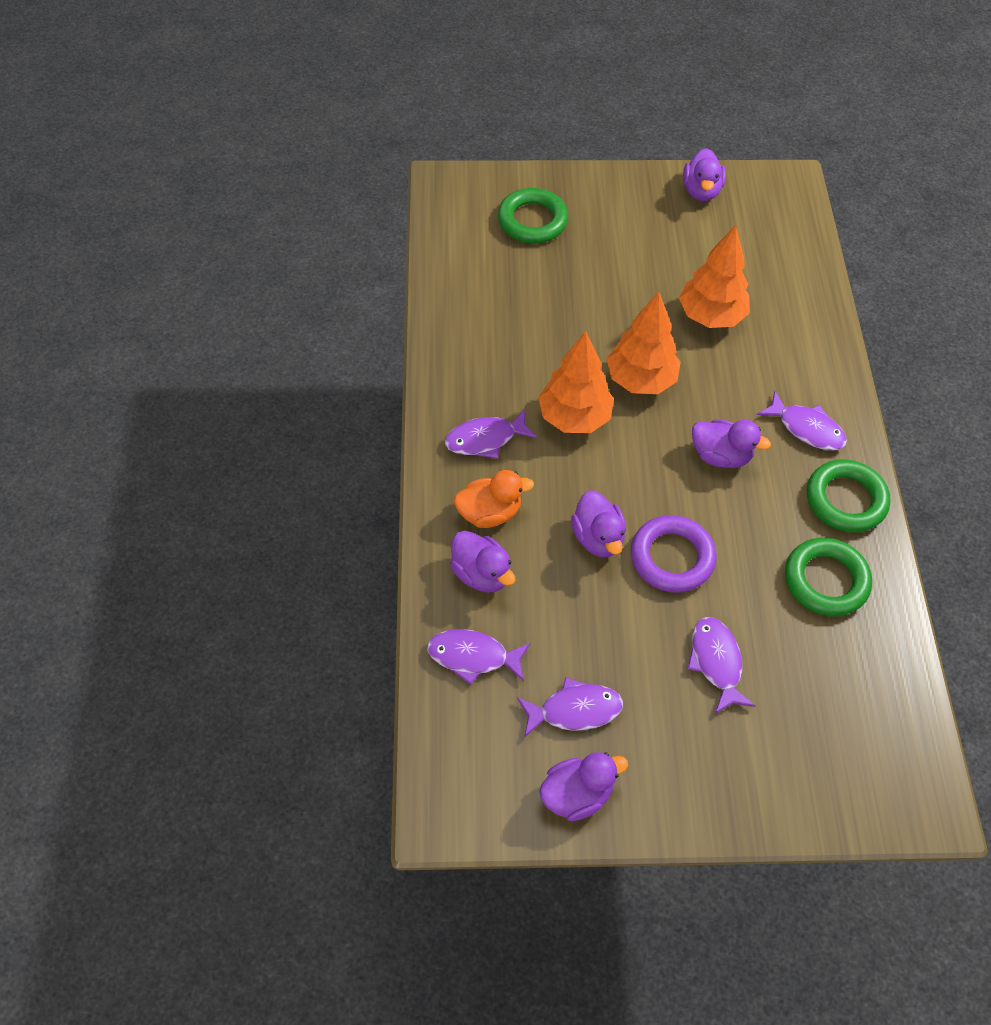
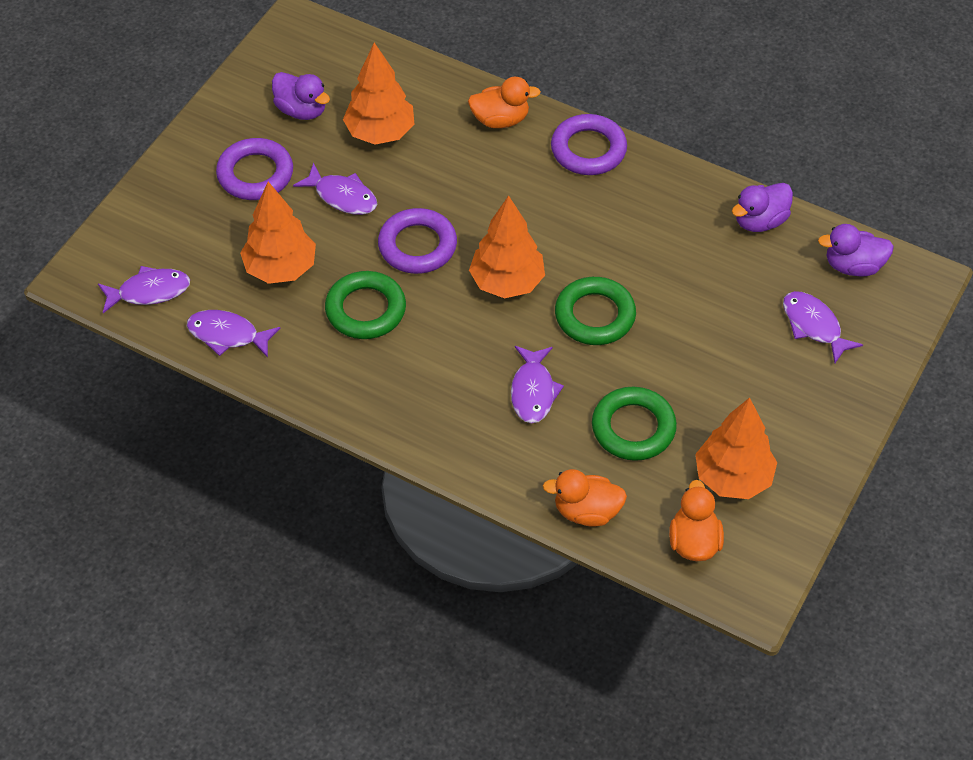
orange duck: [454,470,534,528] = 1 -> [468,77,541,128] [543,469,627,527] [669,480,724,561] = 3
orange tree: [538,331,614,433] [607,292,681,394] [679,225,750,328] = 3 -> [240,182,316,284] [343,42,414,145] [469,195,545,298] [695,397,777,499] = 4
purple duck: [450,531,516,593] [539,752,628,821] [571,490,626,557] [683,148,726,201] [692,420,771,468] = 5 -> [272,72,330,120] [732,183,793,232] [818,224,894,277] = 3
purple ring: [631,515,716,593] = 1 -> [216,138,293,200] [378,208,457,274] [551,114,627,175] = 3

